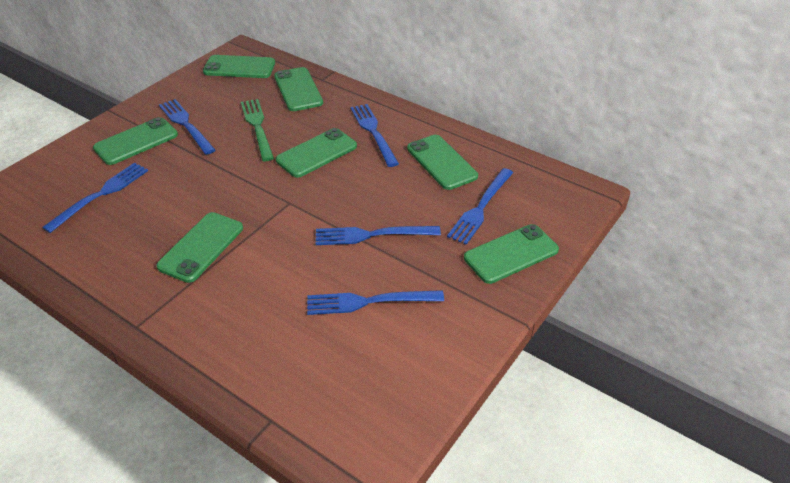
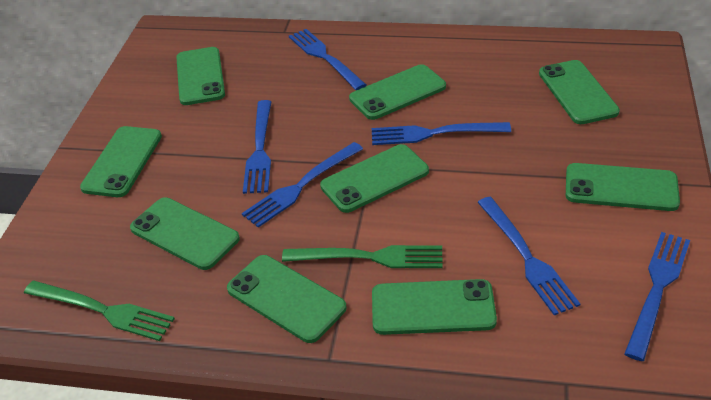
green fork: [241,99,274,161] = 1 -> [24,281,175,341] [282,245,443,268] = 2
green phone: [93,117,178,165] [156,212,243,283] [203,55,275,78] [274,67,323,111] [276,128,357,178] [407,135,478,190] [464,224,559,284] = 7 -> [80,126,162,197] [130,197,240,270] [176,47,225,105] [227,255,347,343] [320,144,429,213] [349,64,446,120] [372,279,497,335] [539,60,620,124] [566,163,680,211] = 9

